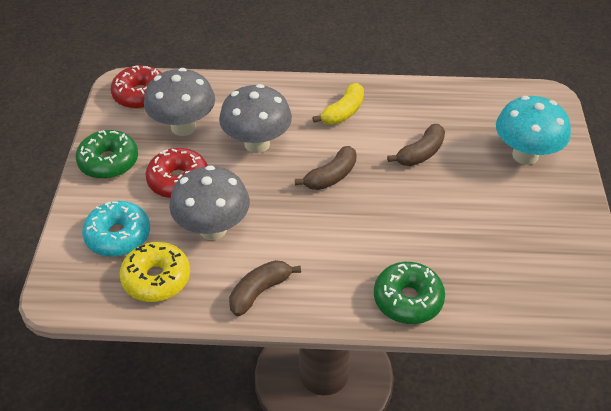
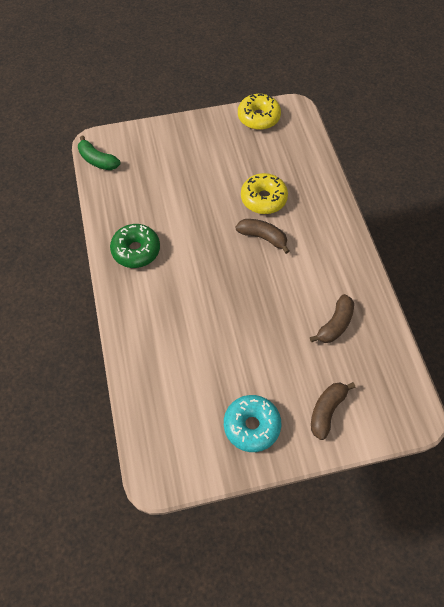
green banana: none = 0 -> [78,136,120,170] = 1
green donut: [76,130,138,179] [374,262,445,324] = 2 -> [110,224,160,268] = 1
grey mushroom: [144,68,215,136] [169,165,250,240] [219,84,292,153] = 3 -> none = 0
red donut: [111,65,162,109] [146,148,208,198] = 2 -> none = 0
turquoise mushroom: [496,96,571,165] = 1 -> none = 0
yellow banana: [312,83,364,125] = 1 -> none = 0
yellow donut: [120,242,190,302] = 1 -> [238,94,281,130] [241,173,288,214] = 2

